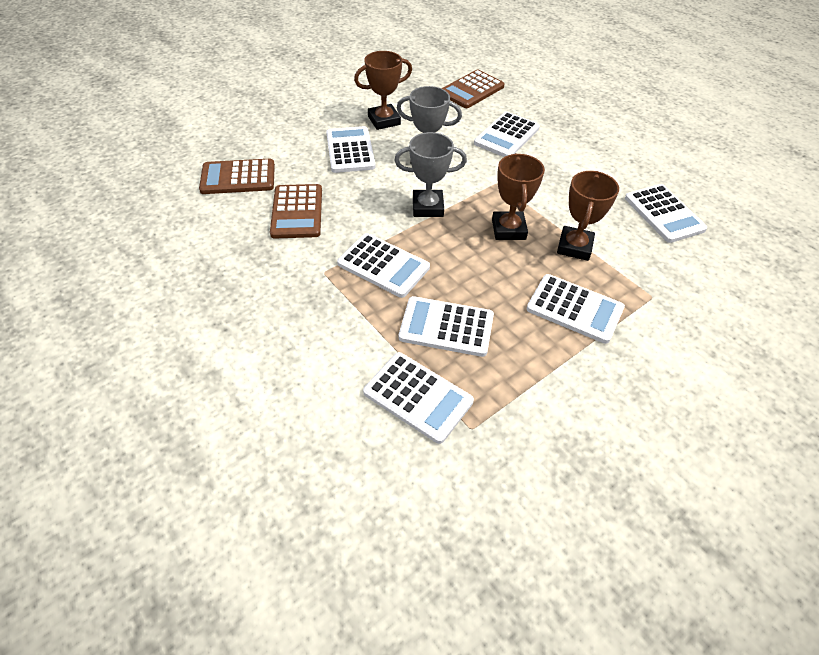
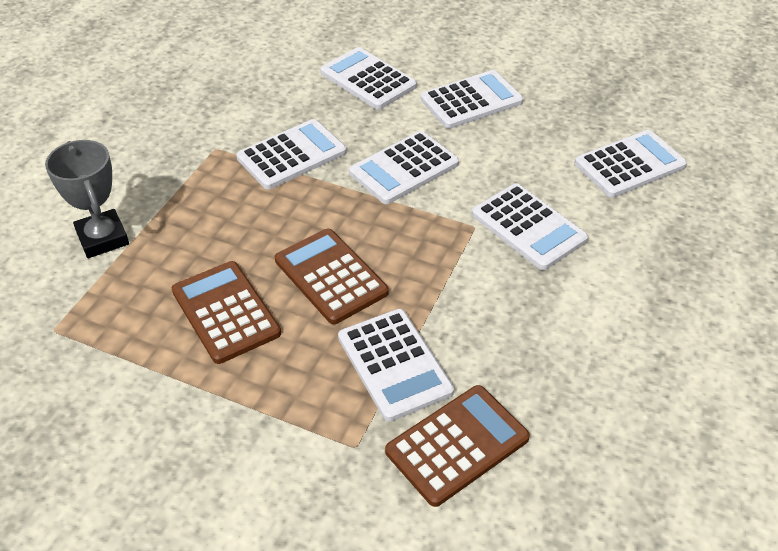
brown trophy: [354,51,412,130] [492,153,545,240] [557,171,619,261] = 3 -> none = 0
grey trophy: [394,132,467,217] [397,86,462,165] = 2 -> [45,140,129,258] = 1

